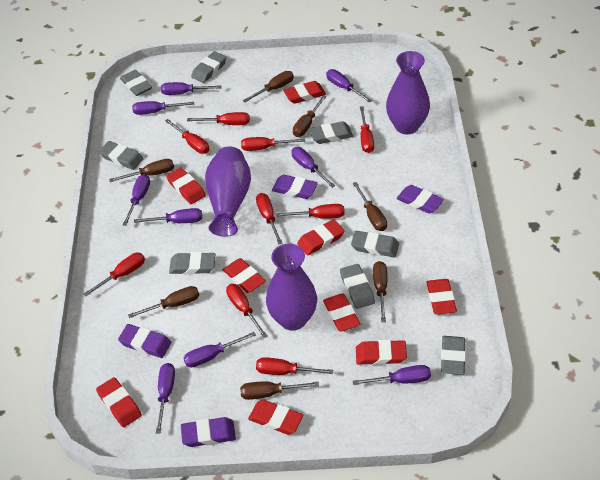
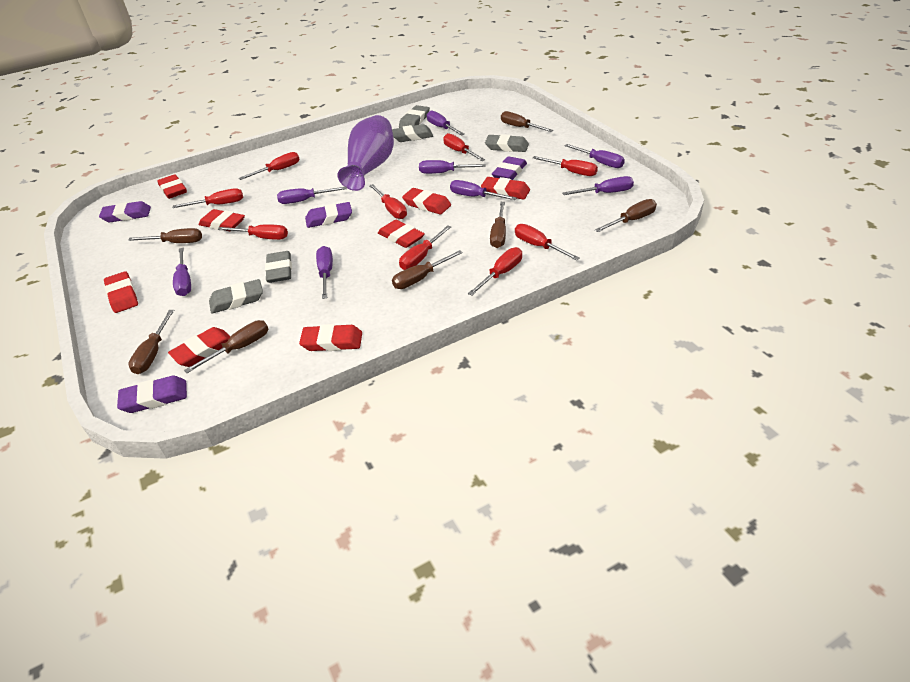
grey eraser: [99,141,144,170] [120,70,152,96] [169,252,216,274] [191,51,227,83] [309,121,353,144] [340,264,375,309] [351,231,399,257] [441,336,466,375] = 8 -> [209,279,263,314] [265,251,292,283] [392,124,433,142] [399,105,430,128] [485,134,529,152] = 5
purple screwdriver: [123,174,150,226] [132,101,194,115] [134,208,202,223] [156,363,175,434] [161,82,222,95] [184,332,256,368] [291,147,335,188] [326,69,372,103] [353,365,431,385] = 9 -> [173,248,191,296] [277,187,347,204] [316,246,333,299] [419,160,486,174] [427,111,465,136] [450,180,517,200] [562,176,634,195] [565,144,625,168] = 8
purple vase: [205,146,251,237] [266,243,317,331] [386,51,430,134] = 3 -> [337,115,394,191] = 1
red eraser: [96,377,142,427] [166,167,206,204] [223,258,266,293] [248,400,303,435] [283,81,326,104] [297,219,345,256] [323,294,360,331] [356,340,407,365] [426,279,457,315] = 9 -> [104,271,138,313] [157,174,187,199] [168,327,231,367] [199,209,245,231] [299,324,362,351] [378,220,425,248] [402,188,451,215] [481,177,530,200] = 8

